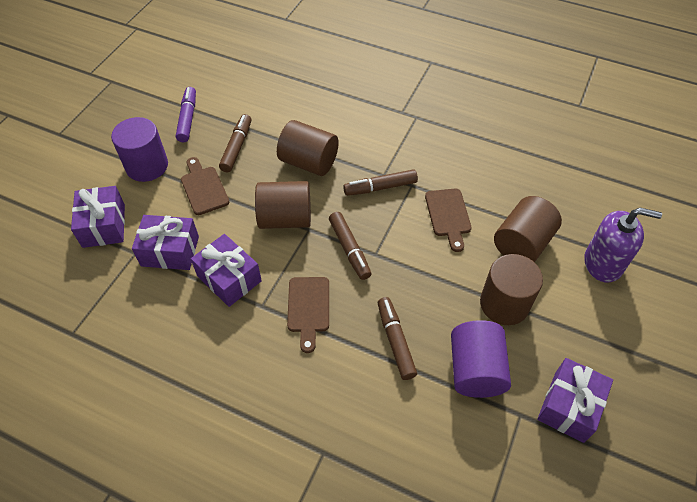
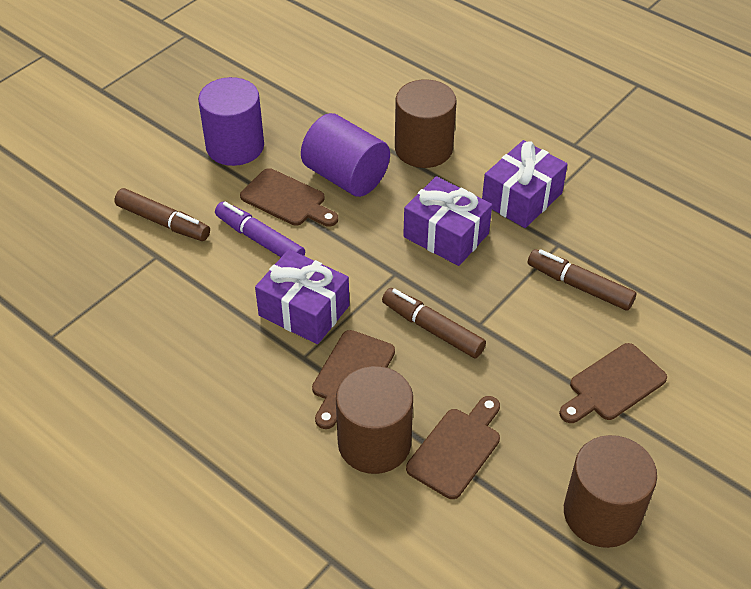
brown cutting board: [181,157,229,215] [287,277,329,353] [425,188,472,252] = 3 -> [240,168,338,227] [312,330,395,429] [406,396,500,499] [559,343,667,423] = 4
brown cylinder: [255,181,311,229] [277,120,339,176] [480,254,543,325] [494,196,562,262] = 4 -> [336,366,413,474] [395,79,457,168] [564,435,657,548] = 3
brown marker: [219,114,251,172] [329,212,371,280] [343,169,418,196] [378,297,417,380] = 4 -> [114,188,210,241] [382,288,486,359] [528,249,636,311] = 3
purple gift: [71,186,125,248] [132,215,199,270] [191,234,262,307] [537,358,613,443] = 4 -> [255,249,349,344] [403,176,492,266] [482,140,568,228] = 3
purple soap dispenser: [584,208,662,282] = 1 -> none = 0

